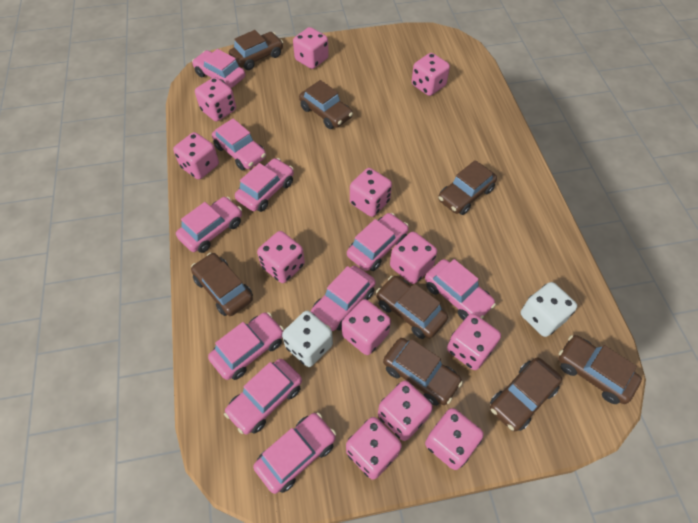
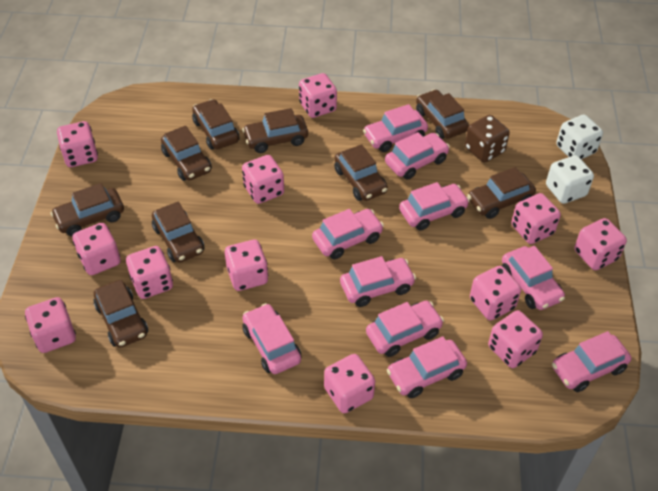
brown car: [191,253,253,316] [229,30,283,70] [299,80,353,129] [376,276,448,339] [383,338,463,406] [438,160,497,215] [490,357,562,431] [558,335,642,404] = 8 -> [50,183,124,236] [93,280,148,348] [152,201,204,262] [161,126,212,181] [192,99,239,150] [242,108,308,153] [334,144,388,201] [416,89,469,139] [467,167,536,219] = 9
brown dice: none = 0 -> [465,115,510,163] = 1

